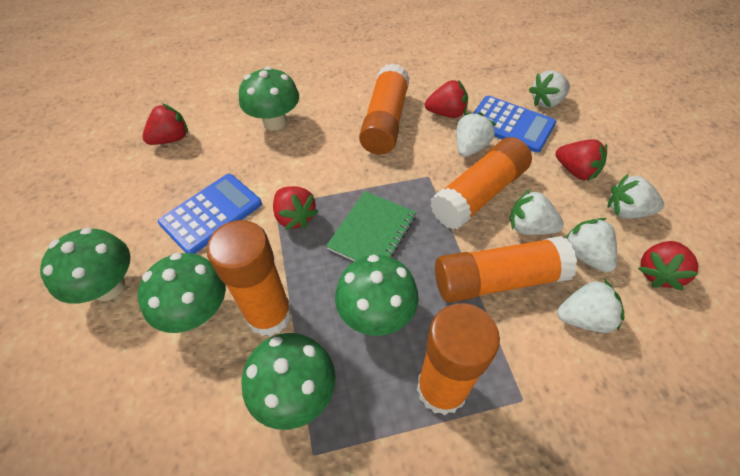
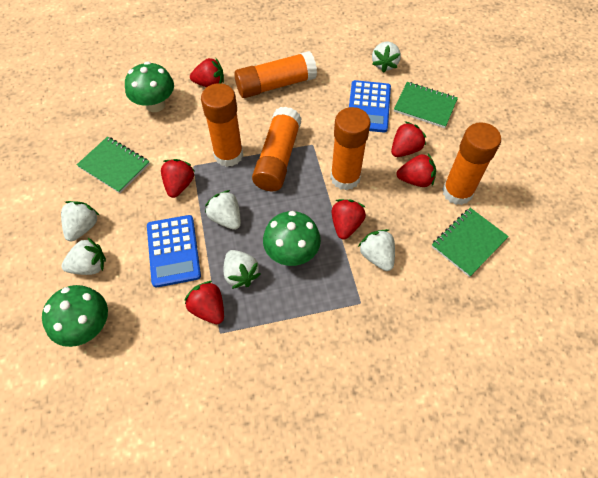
green mushroom: [40,228,131,304] [138,253,226,333] [239,67,299,130] [241,333,336,430] [335,255,419,336] = 5 -> [42,285,108,347] [125,61,174,112] [263,211,321,266] = 3
green notebook: [326,191,416,261] = 1 -> [77,136,150,193] [394,82,458,128] [432,208,509,277] = 3
red strawberry: [142,103,188,145] [273,186,319,230] [425,80,468,118] [556,139,607,181] [638,241,699,291] = 5 -> [161,159,194,198] [184,281,224,324] [190,57,224,87] [332,199,366,239] [391,121,426,157] [396,154,436,187] = 6

